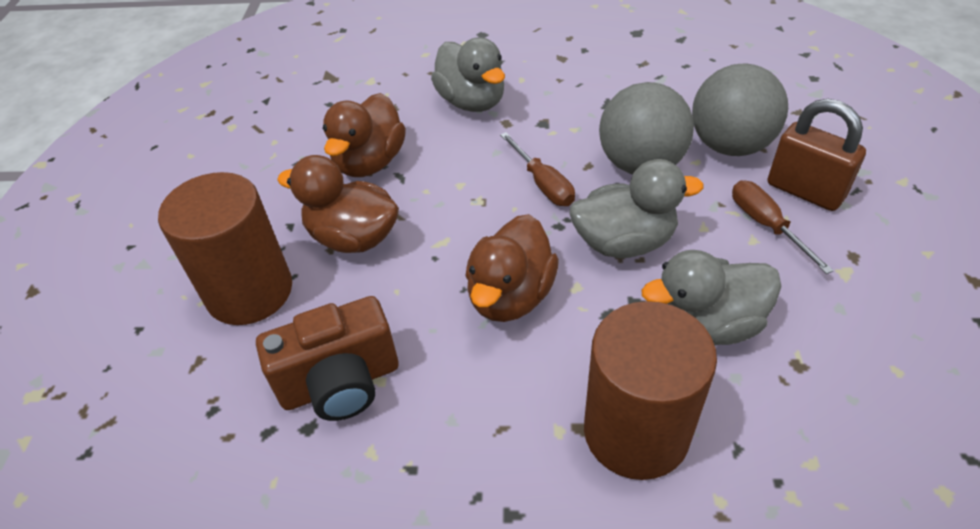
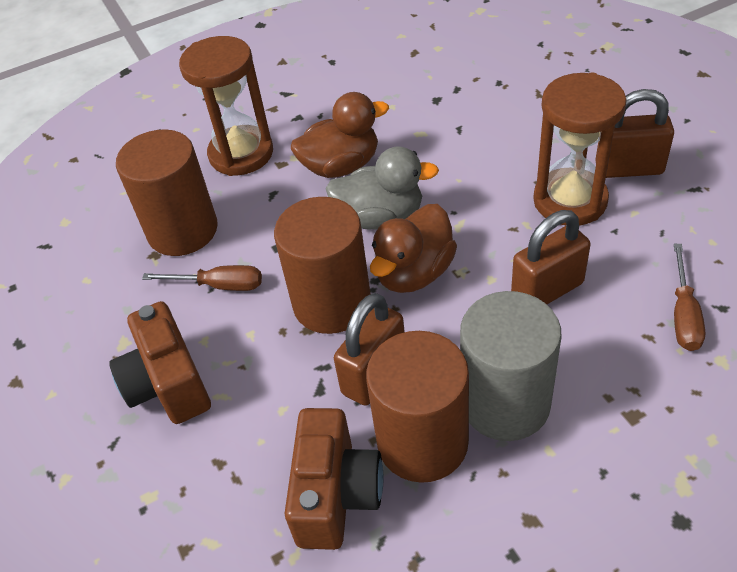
brown camera: [256,296,399,421] = 1 -> [109,301,211,424] [284,408,384,550] = 2
brown cylinder: [158,172,292,325] [584,301,717,480] = 2 -> [116,129,218,256] [274,197,371,334] [366,331,469,483] = 3
brown duck: [277,155,399,253] [323,93,406,177] [466,214,559,322] = 3 -> [291,92,389,178] [370,204,457,293] = 2
brown hourglass: none = 0 -> [179,36,273,176] [533,72,627,226] = 2
brown padlock: [768,99,866,211] = 1 -> [334,293,405,406] [511,210,591,304] [595,89,674,178] = 3
grey ball: [599,82,694,174] [692,64,788,156] = 2 -> none = 0
grey cylinder: none = 0 -> [460,291,561,441] = 1
grey duck: [431,37,505,112] [569,159,703,258] [641,250,782,345] = 3 -> [326,147,439,229] = 1

